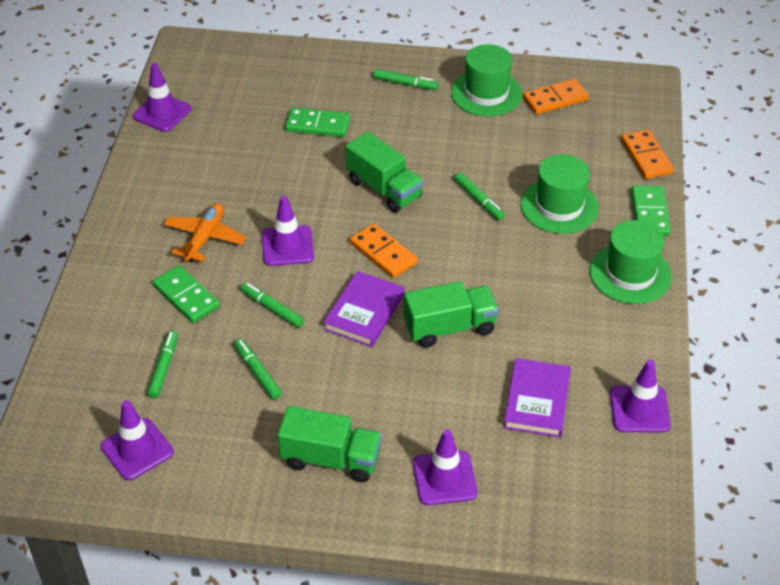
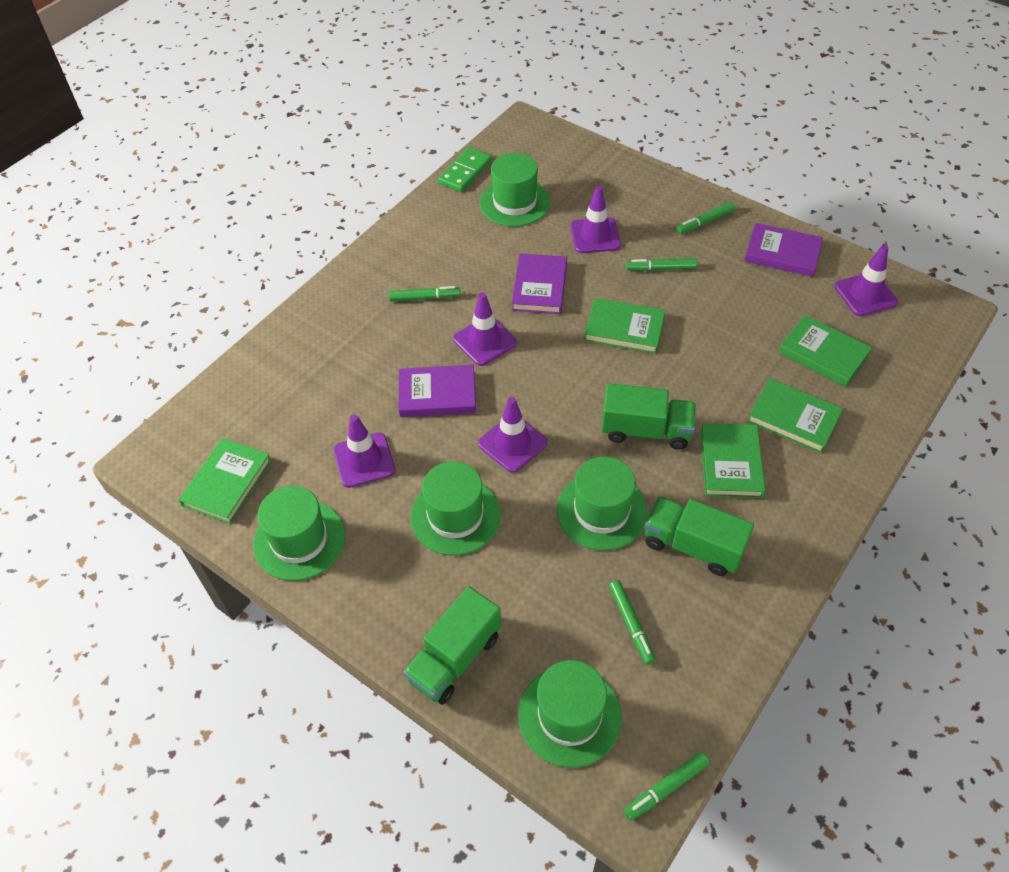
green book: none = 0 -> [179,438,272,524] [584,298,665,354] [700,423,765,498] [747,378,843,453] [778,315,872,387] = 5
green domino: [152,265,220,323] [285,107,350,137] [631,185,671,236] = 3 -> [438,147,492,192] = 1
green hat: [451,44,522,117] [521,154,599,234] [590,220,672,304] = 3 -> [253,486,345,581] [410,461,501,555] [480,153,550,227] [518,660,622,768] [557,456,647,551] = 5
orange domino: [350,223,418,278] [523,79,589,115] [621,129,674,179] = 3 -> none = 0
orange plane: [164,203,246,262] = 1 -> none = 0
purple book: [323,271,405,347] [504,358,571,437] = 2 -> [398,365,476,417] [512,253,567,314] [744,223,823,277] = 3

